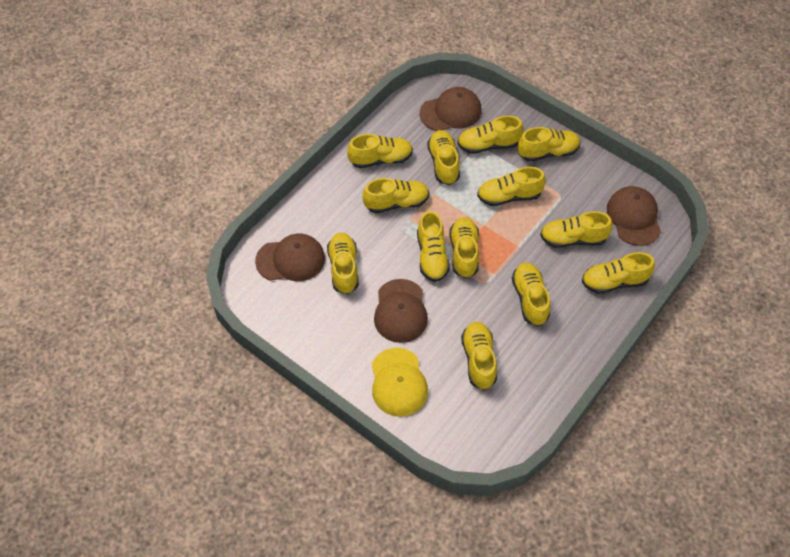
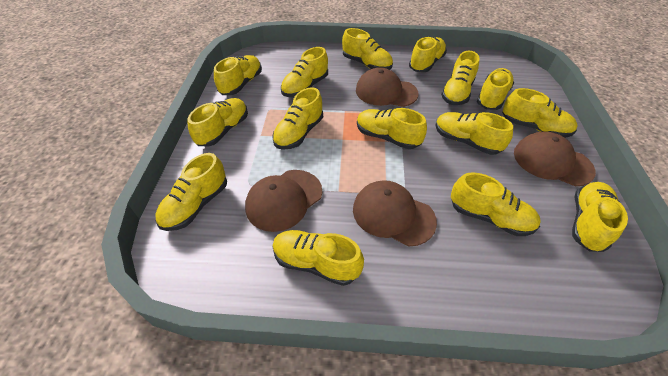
yellow cap: [372,348,428,417] = 1 -> none = 0
yellow shoe: [327,233,359,294] [347,134,413,168] [363,178,429,213] [417,211,450,282] [427,130,460,185] [449,217,479,278] [457,116,523,154] [461,322,497,390] [477,167,546,206] [512,262,551,326] [518,127,581,162] [540,211,612,248] [582,252,655,294] = 13 -> [155,153,227,231] [187,98,248,147] [214,55,262,95] [272,87,323,150] [273,230,364,286] [281,47,328,97] [342,28,393,70] [357,108,427,149] [409,37,447,72] [435,112,513,155] [441,51,479,105] [451,172,541,236] [477,68,514,110] [502,88,578,138] [572,182,628,252] = 15

